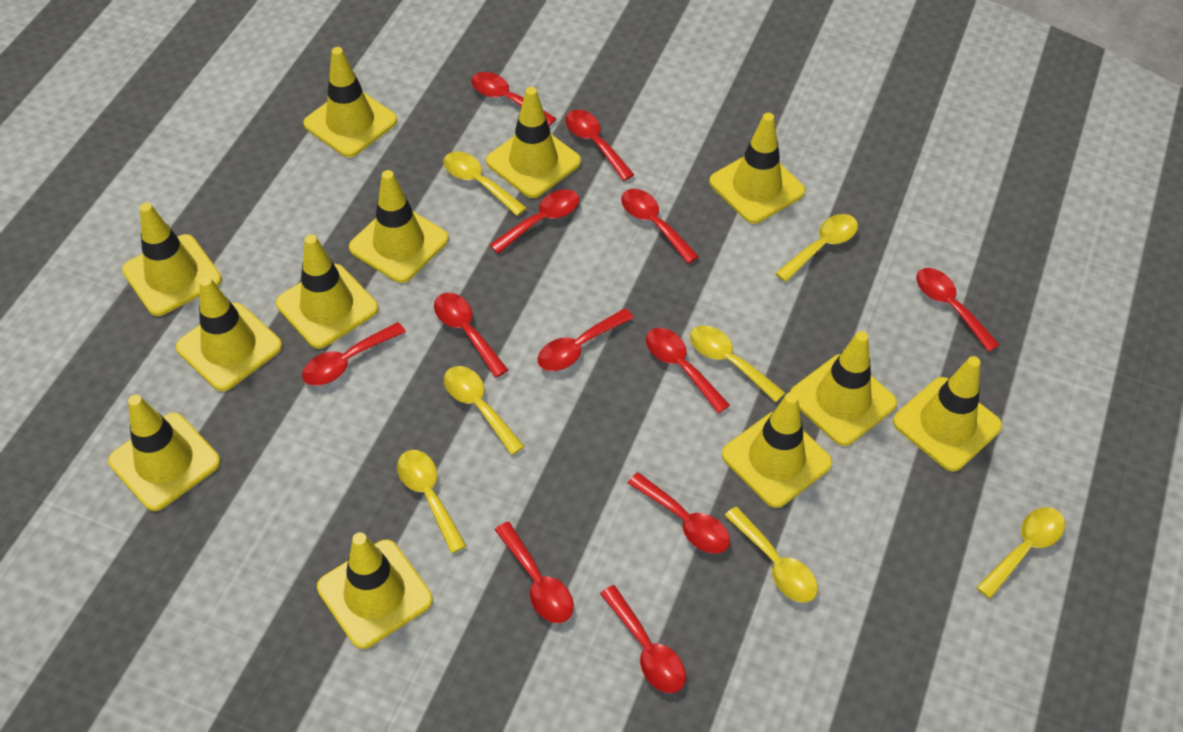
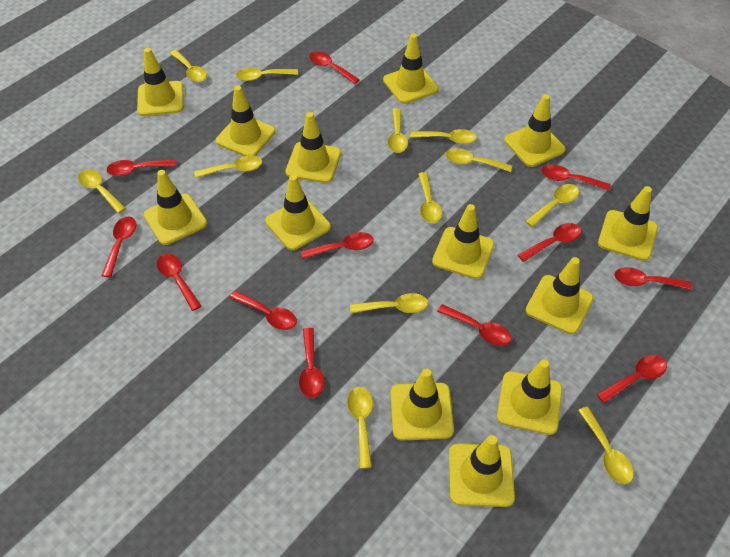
yellow spoon: [397,450,467,553] [443,151,526,216] [444,366,525,455] [690,325,785,402] [724,507,818,602] [775,214,858,282] [976,507,1065,599] = 7 -> [78,169,126,214] [170,50,207,82] [194,156,262,178] [236,68,298,81] [347,387,373,469] [350,293,428,313] [388,108,408,153] [410,129,477,144] [418,172,442,223] [445,148,512,172] [525,184,579,227] [578,407,634,484] = 12
yellow traffic cone: [108,395,220,511] [122,203,222,316] [176,276,282,391] [276,234,378,349] [303,47,397,157] [317,532,433,649] [349,170,449,283] [486,87,581,198] [709,113,805,224] [722,392,832,508] [790,331,897,446] [893,356,1002,471] = 12 -> [137,48,184,116] [144,170,207,245] [216,85,276,156] [266,175,331,250] [285,112,341,183] [383,34,439,104] [390,368,454,440] [432,204,494,279] [449,435,515,507] [497,359,562,435] [504,94,566,167] [526,257,594,334] [598,186,658,261] = 13

